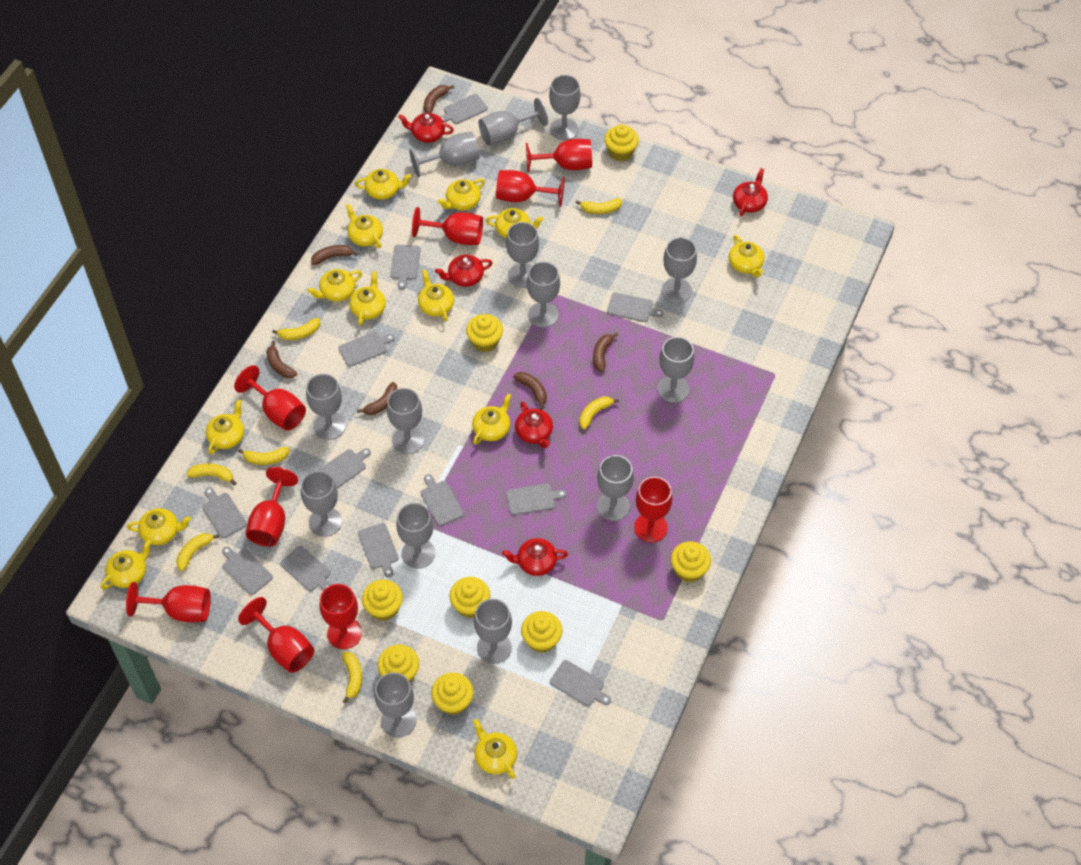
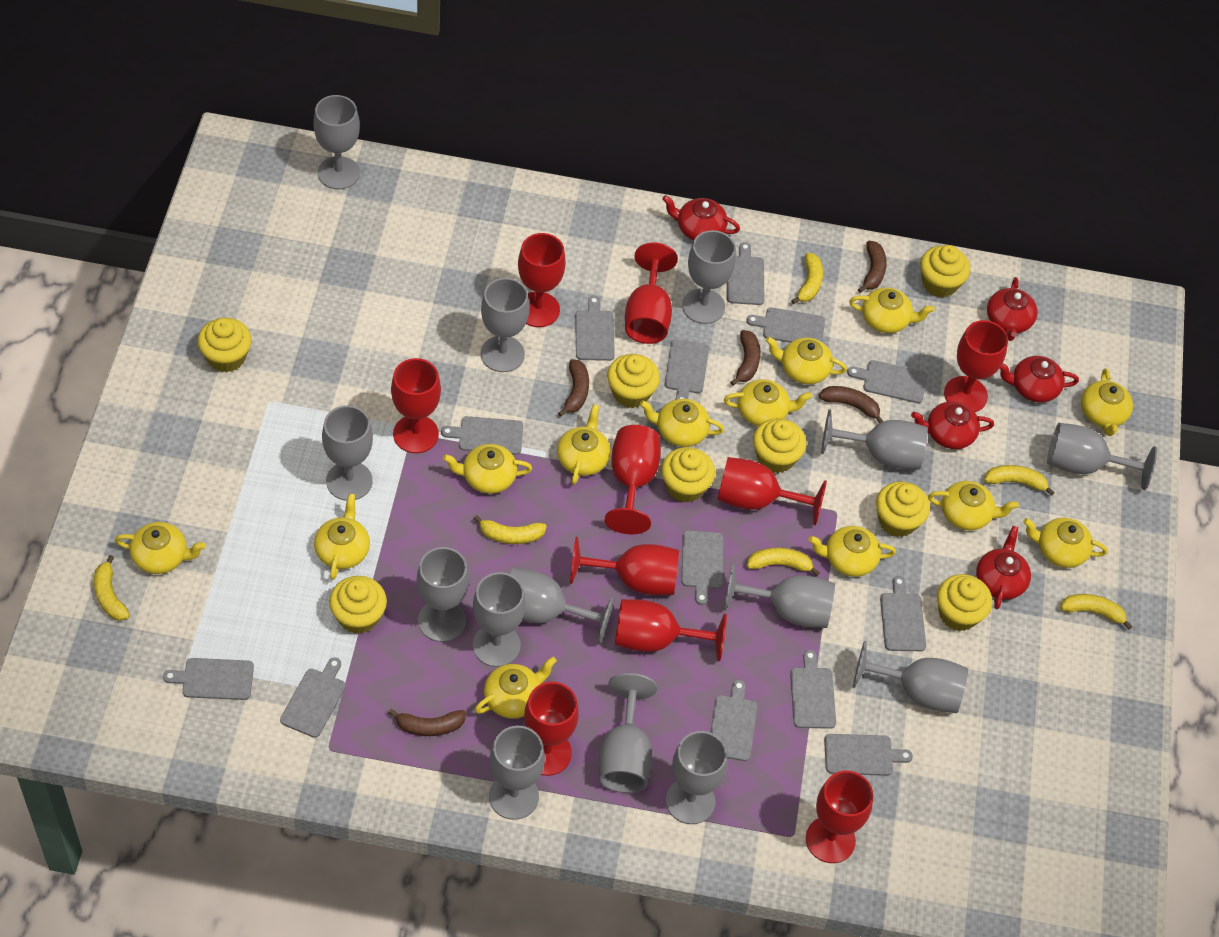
brown banana: [266,341,297,378] [311,245,358,265] [357,382,397,415] [424,85,455,113] [513,372,547,410] [593,332,618,372] = 6 -> [388,709,466,736] [558,359,589,417] [730,330,760,386] [819,386,883,423] [858,241,887,293] = 5
grey cutting board: [202,487,247,538] [222,547,273,595] [280,546,331,591] [317,448,371,488] [338,332,395,367] [358,523,399,578] [390,245,421,289] [421,474,464,526] [440,94,488,124] [506,484,567,515] [550,660,611,706] [607,293,663,322] = 12 -> [163,658,254,700] [280,658,346,738] [441,416,523,455] [575,296,615,361] [665,339,709,399] [681,530,723,605] [710,680,758,761] [727,242,764,305] [746,307,825,343] [790,650,836,729] [824,734,913,776] [847,360,927,403] [880,576,926,651] = 13
red goblet: [126,582,211,622] [234,365,306,431] [238,597,314,673] [246,467,298,547] [320,584,362,649] [412,207,483,245] [496,170,565,207] [526,139,592,172] [634,477,672,543] = 9 -> [391,358,441,453] [518,233,566,327] [524,682,579,776] [570,537,679,595] [604,425,661,534] [615,599,727,661] [625,243,678,344] [717,457,827,525] [806,771,873,863] [944,320,1008,412] = 10
yellow banana: [176,533,219,571] [186,463,236,485] [238,447,290,465] [272,318,320,340] [342,652,362,704] [576,198,622,214] [579,396,619,429] = 7 -> [94,555,130,621] [474,515,547,544] [747,548,820,576] [791,253,823,304] [984,465,1055,496] [1060,594,1132,630] = 6

